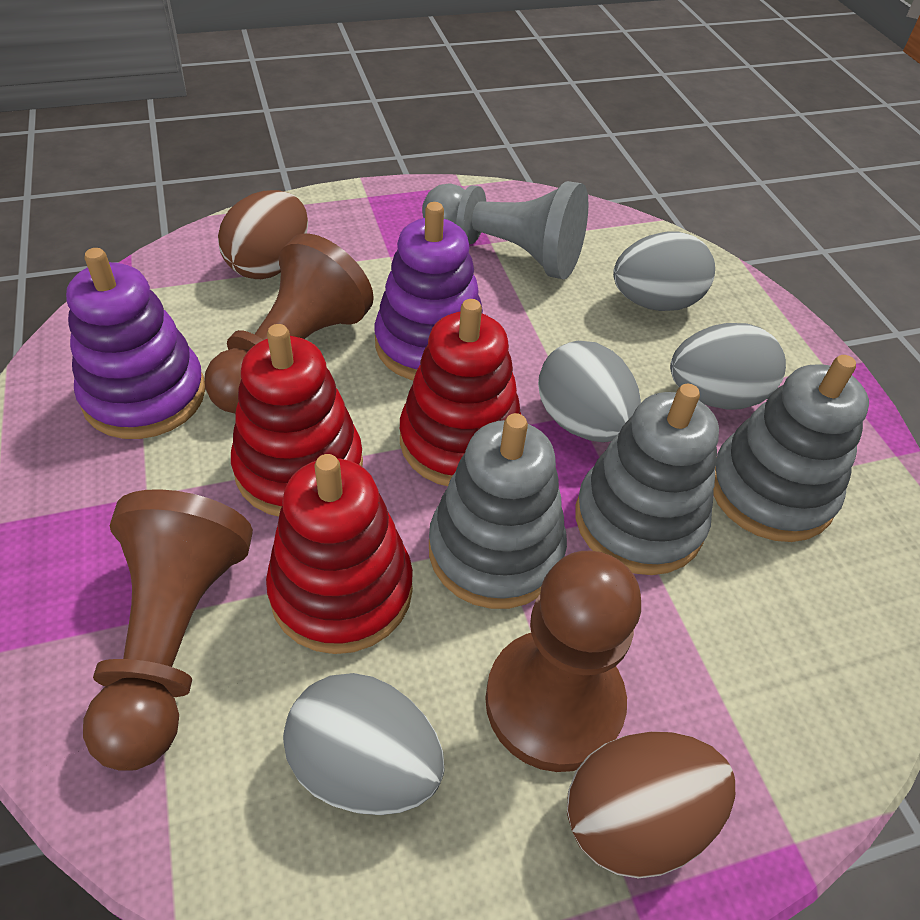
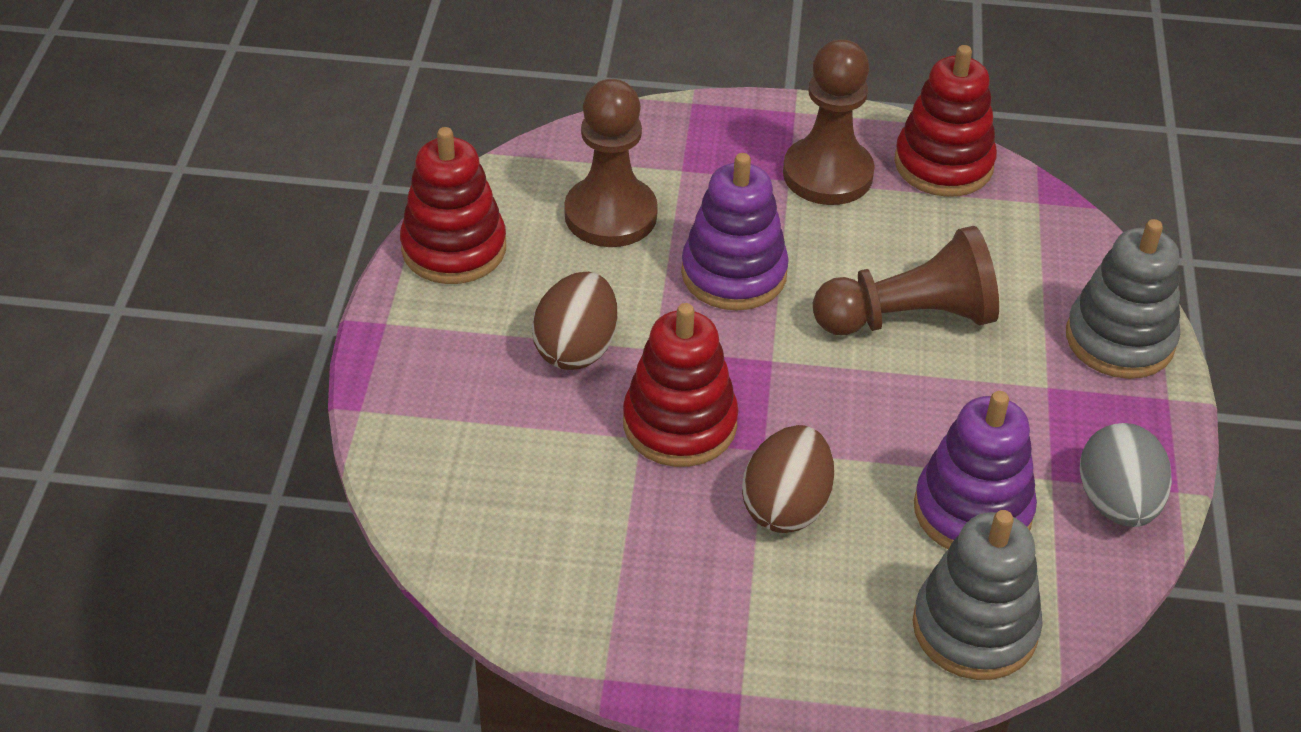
grey egg: [283,673,445,815] [538,341,641,442] [613,231,715,311] [670,323,786,410] = 4 -> [1080,423,1172,527] = 1
grey pawn: [422,181,588,279] = 1 -> none = 0
grey stacking toy: [429,413,567,609] [575,383,719,575] [713,355,869,542] = 3 -> [913,510,1043,680] [1066,219,1180,379] = 2

